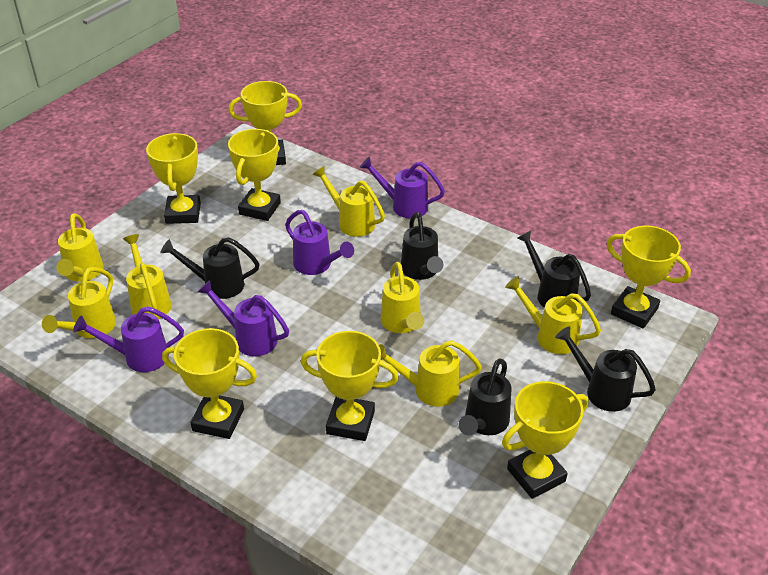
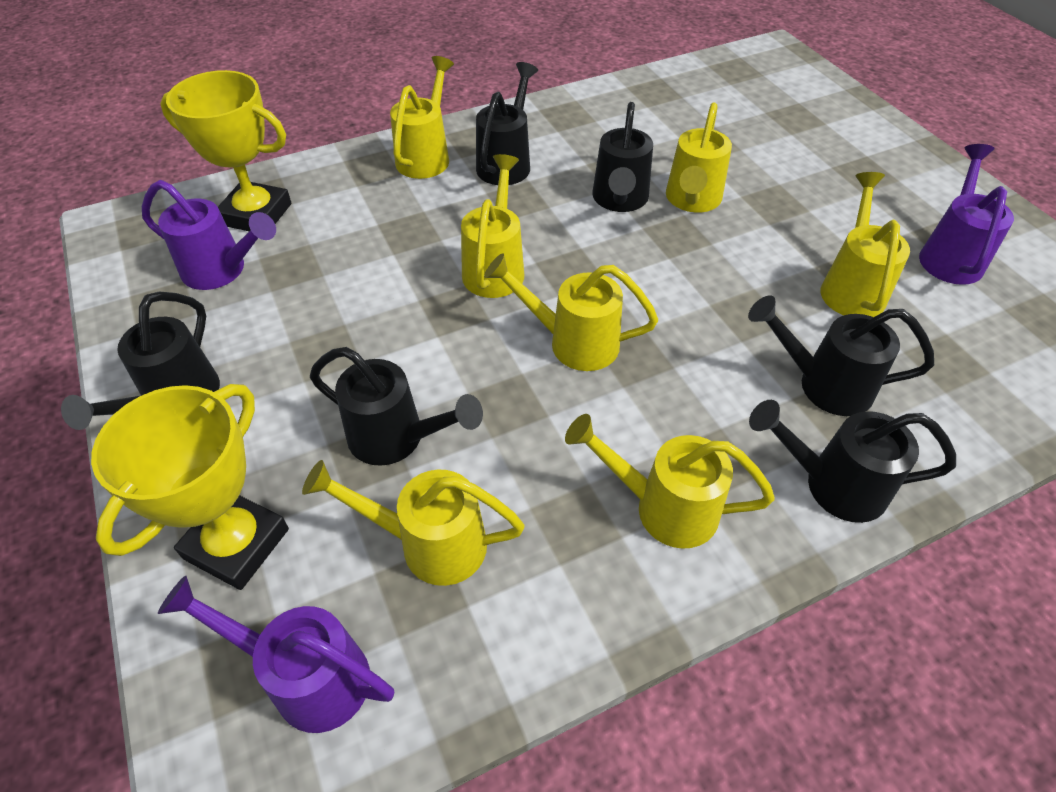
black watering can: [161,237,260,299] [401,212,443,280] [458,358,511,435] [518,230,591,308] [555,326,656,412] = 5 -> [61,292,220,430] [310,347,483,466] [476,62,538,185] [592,102,653,212] [748,295,934,416] [749,400,956,523] = 6
purple watering can: [73,306,184,372] [198,280,289,356] [285,210,354,275] [360,157,445,218] = 4 -> [142,180,276,290] [158,575,394,733] [919,144,1014,285] = 3
yellow trophy: [146,133,201,224] [162,328,257,439] [228,129,281,221] [229,81,302,165] [301,331,399,441] [502,381,589,499] [607,225,691,328] = 7 -> [91,384,289,590] [160,70,291,231] = 2

